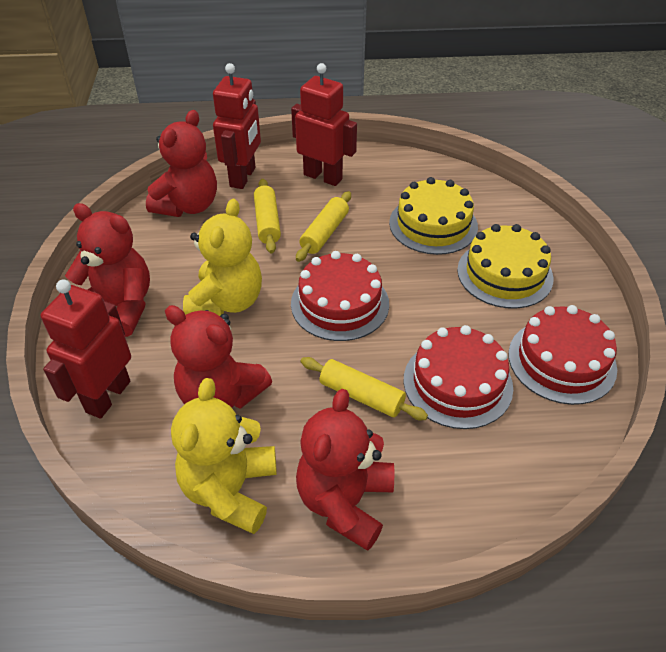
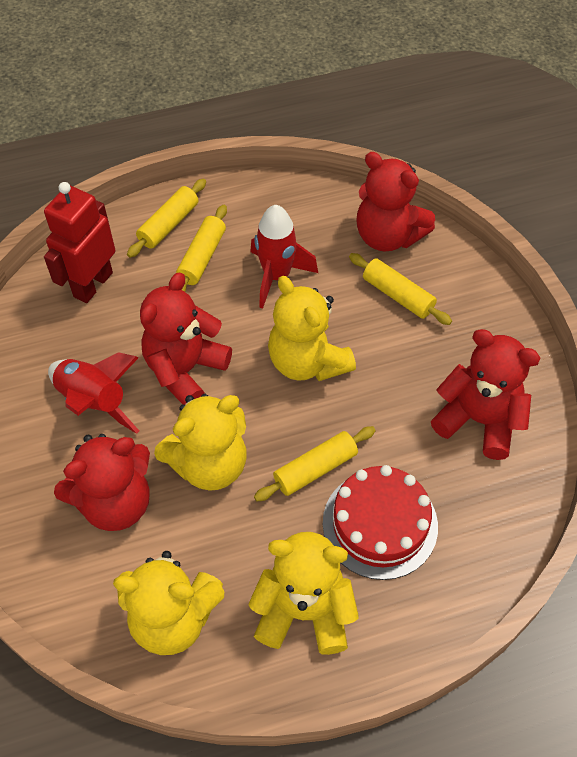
red cake: [291,251,389,341] [404,325,513,429] [508,305,617,405] = 3 -> [323,465,438,580] = 1
red robot: [41,280,131,419] [213,63,261,189] [291,63,357,186] = 3 -> [44,182,116,303] = 1
red rocket: none = 0 -> [48,352,139,434] [250,204,318,309] = 2
yellow cake: [389,177,478,255] [457,224,553,309] = 2 -> none = 0
yellow rolling pin: [254,179,281,253] [296,191,351,262] [301,357,428,420] = 3 -> [127,179,206,258] [176,205,227,292] [254,426,376,501] [349,253,452,325] = 4
yellow teddy bear: [171,378,277,534] [183,199,262,316] = 2 -> [113,551,224,655] [154,394,247,491] [248,532,359,655] [268,276,356,381] = 4

